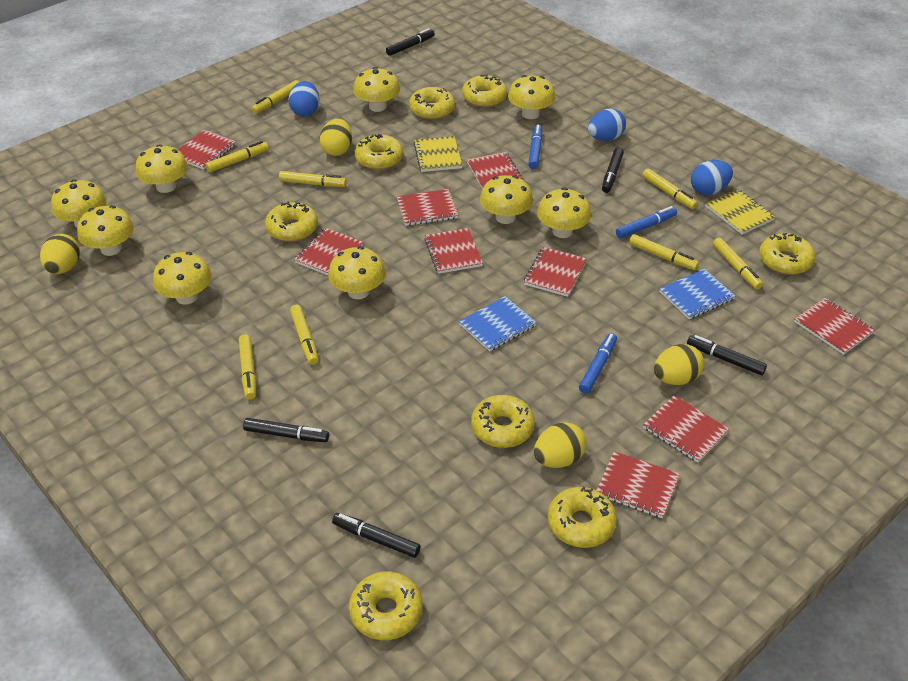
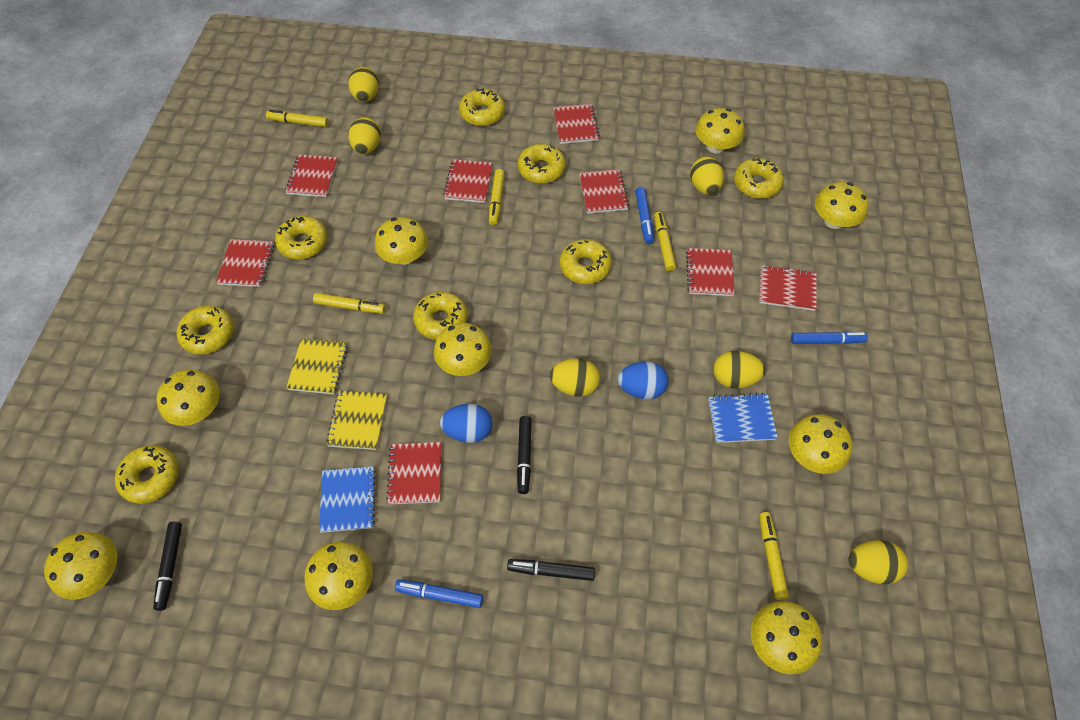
black marker: [243,418,329,442] [332,513,421,558] [386,28,435,56] [602,148,624,193] [687,335,767,375] = 5 -> [153,521,182,611] [507,559,595,581] [517,416,532,494] = 3
blue egg: [288,81,319,117] [588,109,626,141] [691,160,733,195] = 3 -> [440,404,493,443] [618,361,669,399] = 2
red notebook: [178,130,236,170] [294,228,364,275] [397,189,458,226] [424,228,483,274] [467,152,524,189] [524,247,587,297] [597,451,680,518] [643,395,729,462] [794,298,875,355] = 9 -> [216,239,274,287] [285,154,338,197] [386,442,441,504] [443,159,493,203] [553,104,600,144] [579,169,629,214] [686,248,735,296] [759,265,817,311] = 8
yellow egg: [40,234,80,274] [320,119,352,156] [534,422,587,468] [654,344,704,385] = 4 -> [348,67,379,102] [349,117,381,154] [550,359,600,397] [690,157,724,195] [713,351,765,388] [849,540,908,584] = 6
yellow marker: [206,141,269,172] [239,334,256,400] [252,80,299,114] [279,171,346,187] [290,305,319,365] [629,234,699,270] [642,169,698,209] [713,237,763,289] = 8 -> [266,110,328,127] [313,293,385,313] [489,169,505,225] [654,212,676,271] [759,512,789,600] = 5

